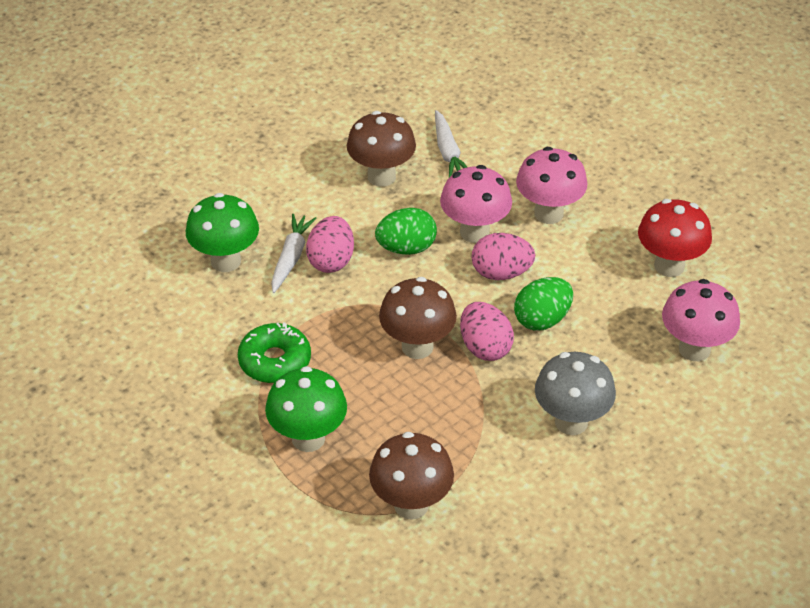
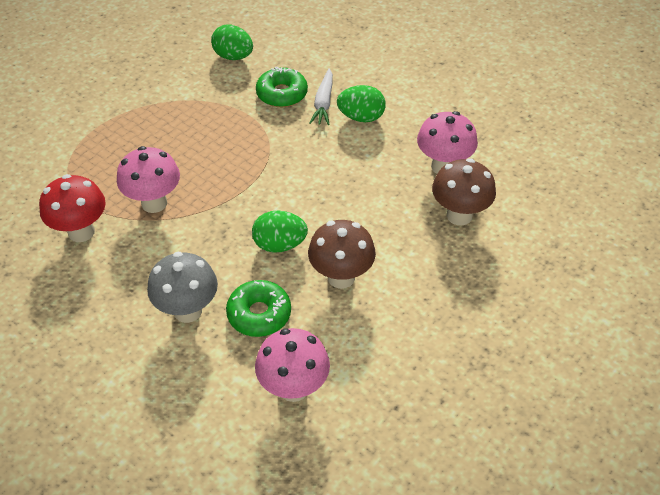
brown mushroom: [347,111,416,187] [369,432,454,520] [379,277,457,359] = 3 -> [308,220,376,289] [432,158,496,226] = 2
green donut: [238,322,311,383] = 1 -> [226,280,291,337] [256,67,308,107] = 2
green egg: [375,208,437,255] [514,277,573,331] = 2 -> [211,25,253,60] [252,211,308,253] [337,85,386,122] = 3
green mushroom: [186,193,259,272] [265,366,347,452] = 2 -> none = 0
pink egg: [306,216,354,273] [460,302,514,361] [471,233,535,280] = 3 -> none = 0
white carrot: [271,214,317,293] [435,110,467,177] = 2 -> [309,68,333,125] = 1

